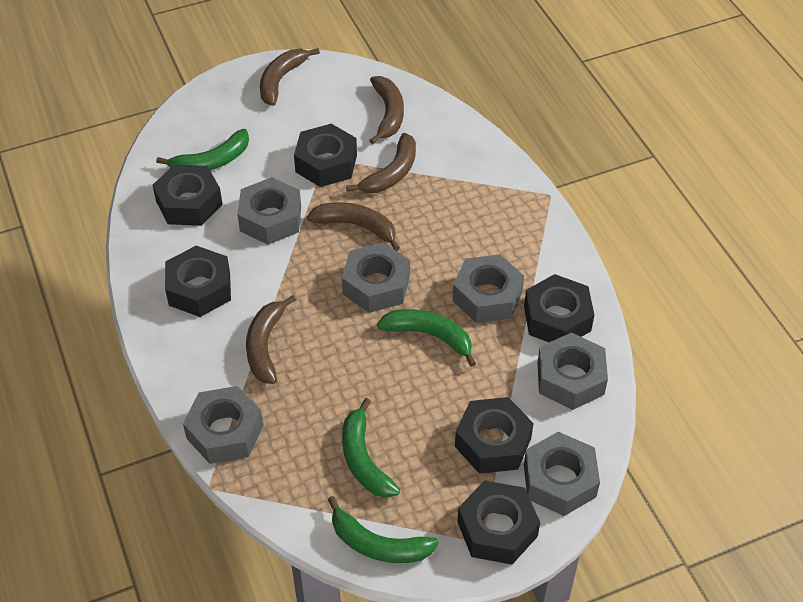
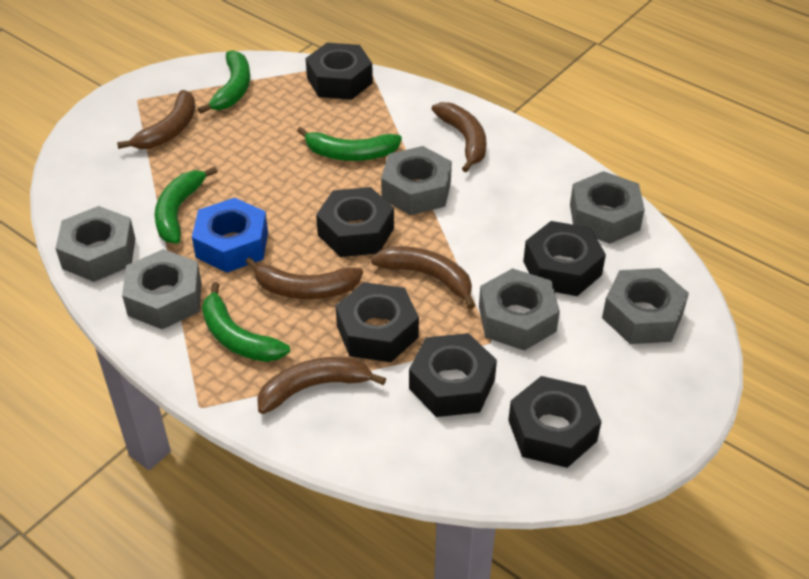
blue nut: none = 0 -> [192,198,268,273] = 1

